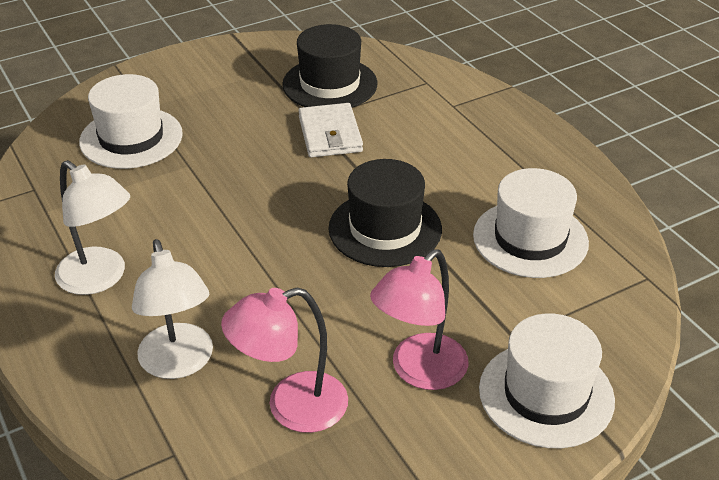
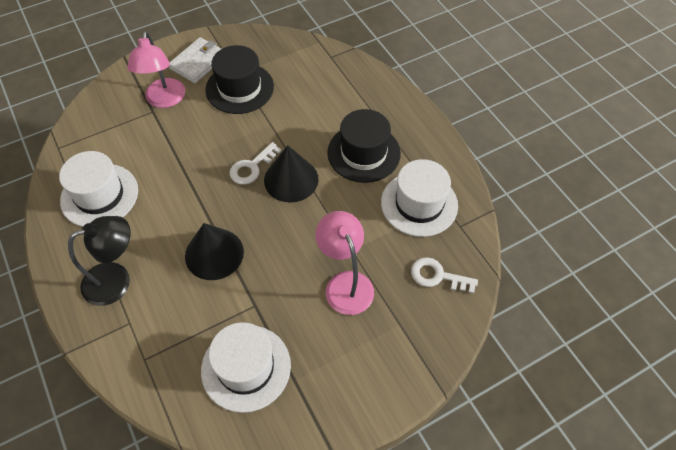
black cone: none = 0 -> [185,223,244,280] [264,145,319,203] = 2
black lamp: none = 0 -> [68,216,131,306] = 1
white key: none = 0 -> [229,142,281,185] [411,257,478,294] = 2
white lamp: [55,160,130,295] [132,239,213,379] = 2 -> none = 0

